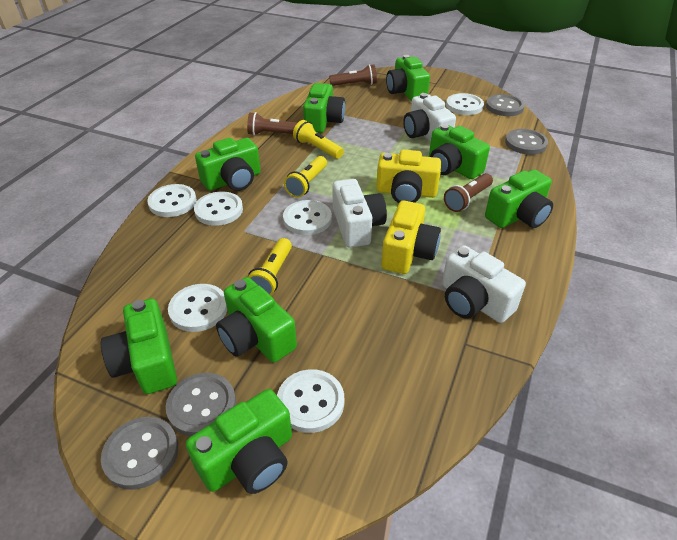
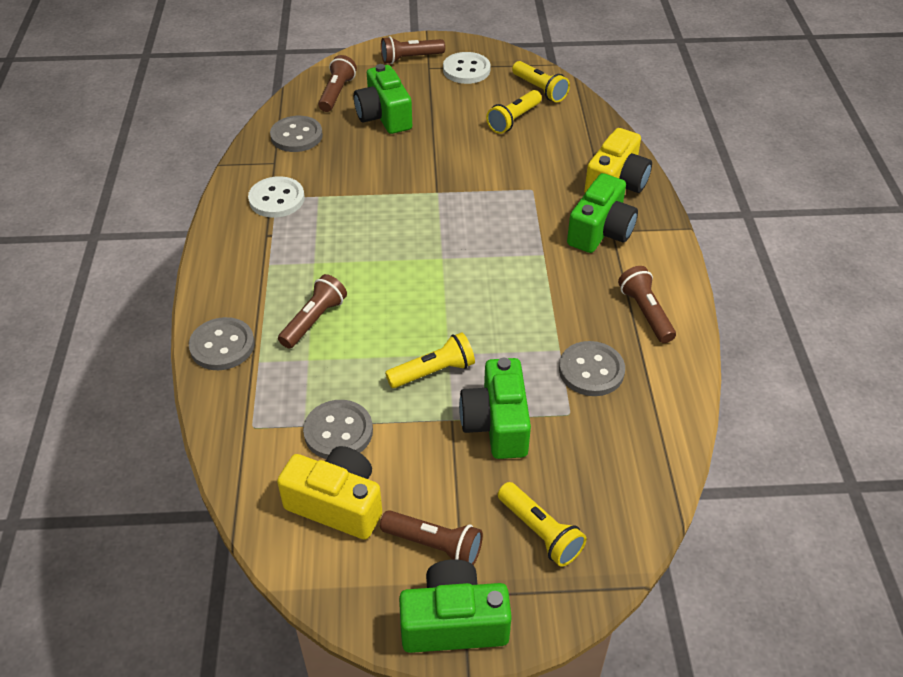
brown flashlight: [247,112,298,135] [329,64,377,86] [444,173,493,212] = 3 -> [278,274,347,349] [318,55,357,112] [380,510,483,566] [381,36,445,64] [618,266,676,343] = 5
green camera: [101,298,177,394] [186,389,292,494] [195,138,261,191] [216,277,297,363] [303,83,345,133] [386,55,430,101] [429,124,490,179] [485,169,553,228] = 8 -> [354,64,412,134] [399,559,512,653] [459,358,531,459] [567,173,638,253] = 4
white button: [147,184,197,217] [168,284,227,332] [194,192,243,226] [277,369,344,433] [283,200,332,235] [446,93,484,115] = 6 -> [248,176,305,218] [443,52,491,84] = 2
white camera: [333,179,387,248] [403,93,456,142] [442,245,526,323] = 3 -> none = 0
yellow flashlight: [248,238,292,295] [284,156,327,198] [293,120,344,159] = 3 -> [385,332,475,388] [486,90,542,134] [498,482,587,567] [512,61,570,102] = 4

